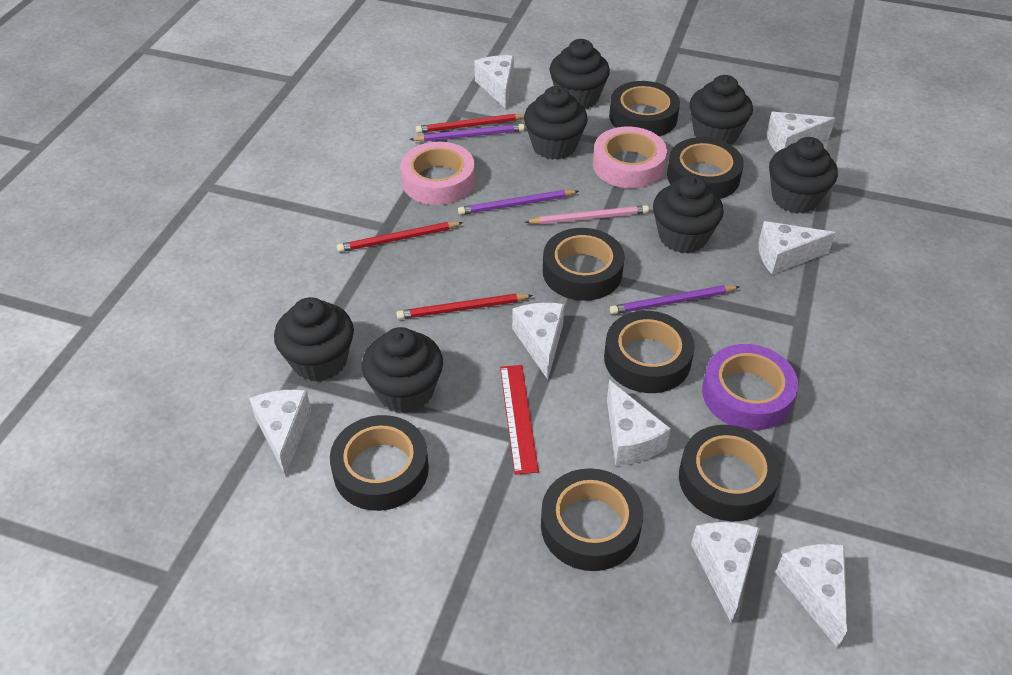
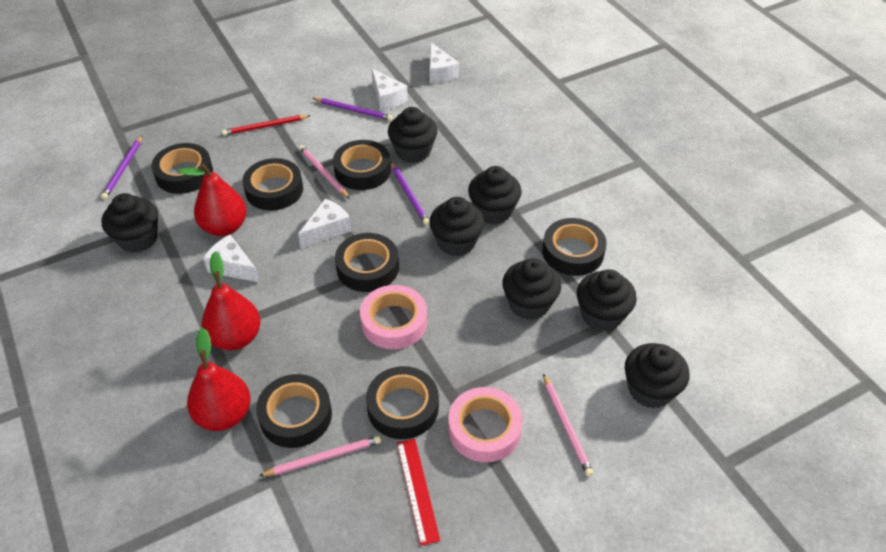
pink pencil: [525,205,649,224] = 1 -> [259,436,381,476] [299,145,350,199] [543,374,593,476] = 3
purple tape: [702,344,798,430] = 1 -> none = 0
red pear: none = 0 -> [178,163,247,236] [187,328,251,431] [202,252,261,350] = 3
red pencil: [337,222,463,252] [396,294,533,319] [416,114,525,133] = 3 -> [222,115,311,135] = 1
white cheese: [249,390,311,476] [474,55,514,109] [512,303,564,380] [607,380,671,466] [691,522,760,623] [759,221,835,275] [767,112,835,152] [775,544,847,648] = 8 -> [203,235,260,283] [298,199,351,248] [372,69,408,111] [430,42,459,83] = 4

